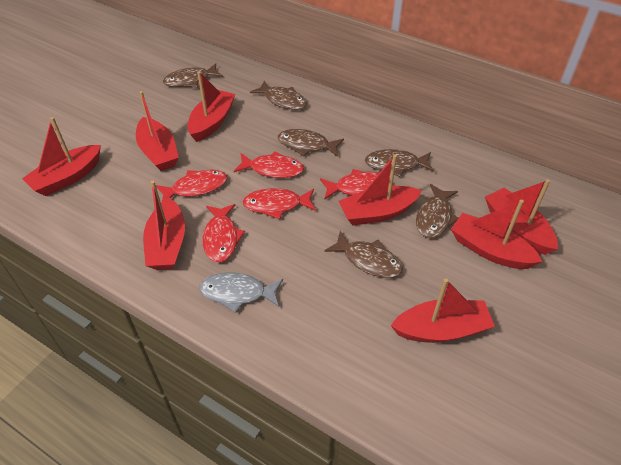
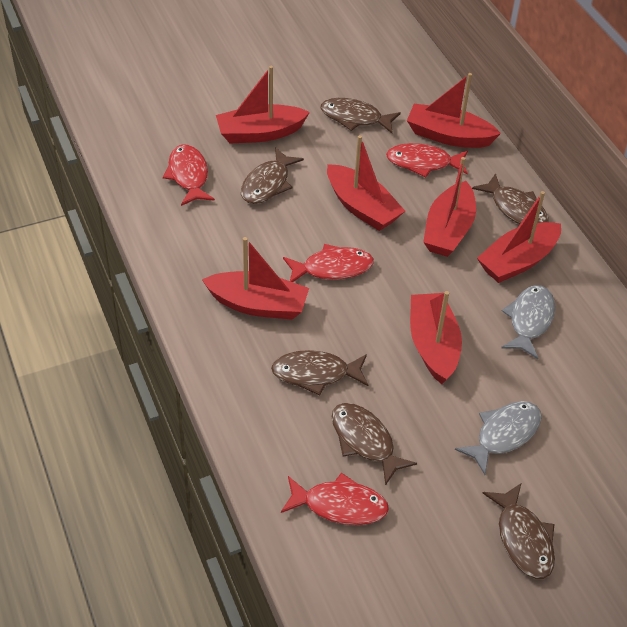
grey fish: [200,273,283,313] = 1 -> [455,401,542,475] [501,285,555,359] = 2
red boat: [22,117,101,196] [136,91,179,171] [143,181,185,270] [188,71,236,142] [338,154,422,226] [391,278,495,343] [451,200,543,269] [485,179,558,255] = 8 -> [202,237,309,320] [216,66,310,144] [327,135,405,231] [407,73,501,148] [410,291,462,384] [423,157,476,257] [477,191,561,283] = 7
red fish: [156,170,227,201] [202,204,245,262] [234,151,304,178] [243,188,316,219] [320,169,390,199] = 5 -> [163,145,215,206] [281,473,389,525] [283,244,374,282] [386,143,468,178] = 4

